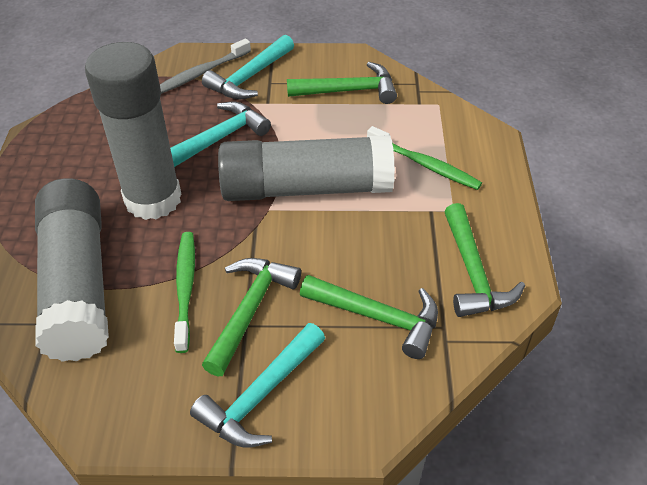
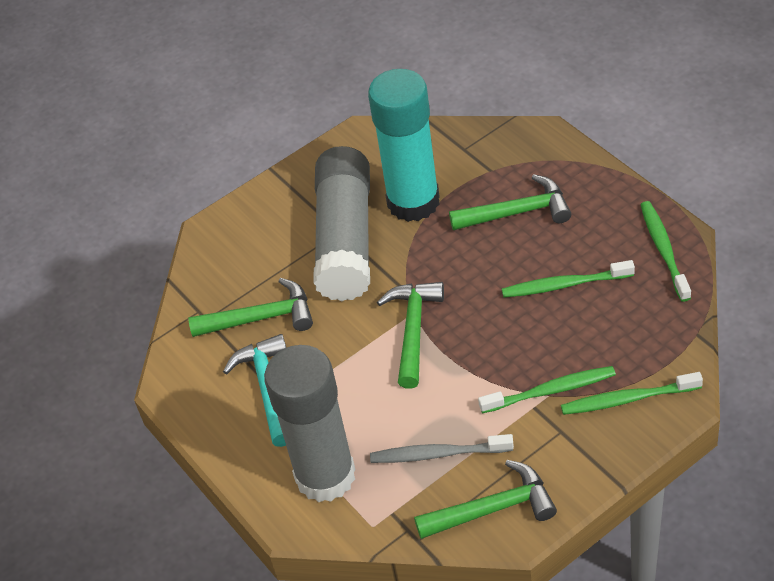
green toothbrush: [174,232,195,353] [367,126,482,190] = 2 -> [478,366,616,413] [502,260,635,298] [561,372,703,415] [640,201,691,302] = 4
grey glue stick: [35,178,109,362] [85,42,181,220] [218,135,395,201] = 3 -> [264,345,355,502] [313,146,370,301] = 2
turquoise glue stick: none = 0 -> [368,69,440,222] = 1
turquoise hammer: [170,102,271,167] [190,323,325,448] [202,35,294,99] = 3 -> [223,334,286,447] = 1

